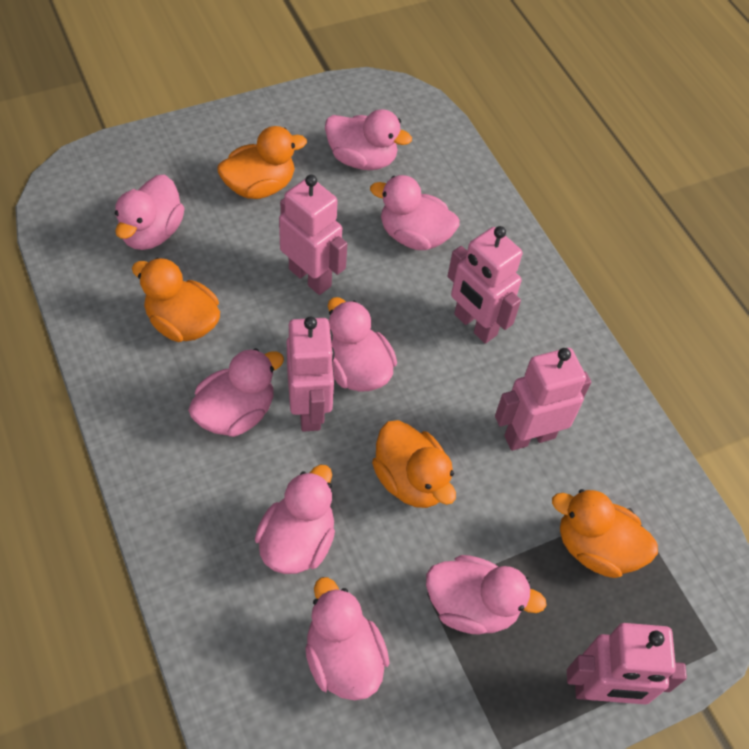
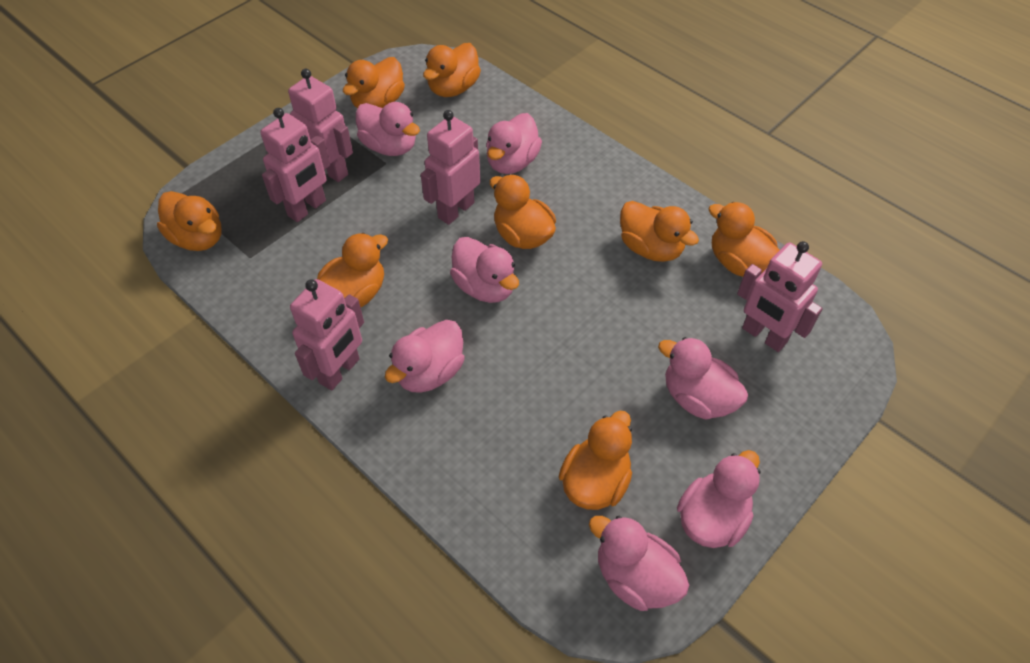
orange duck: [132,258,220,342] [217,126,307,199] [372,420,456,508] [552,489,658,578] = 4 -> [157,191,221,251] [317,233,388,307] [343,57,405,109] [423,43,481,97] [490,174,556,249] [559,411,632,510] [620,201,699,262] [709,202,780,277] = 8
pink duck: [115,175,184,250] [188,348,284,437] [255,464,335,574] [305,577,389,700] [325,109,412,170] [328,297,397,392] [370,175,460,250] [426,555,547,635] = 8 -> [356,102,420,156] [385,320,465,393] [450,237,519,303] [486,113,542,174] [589,515,689,611] [658,337,748,420] [677,450,761,548] = 7

